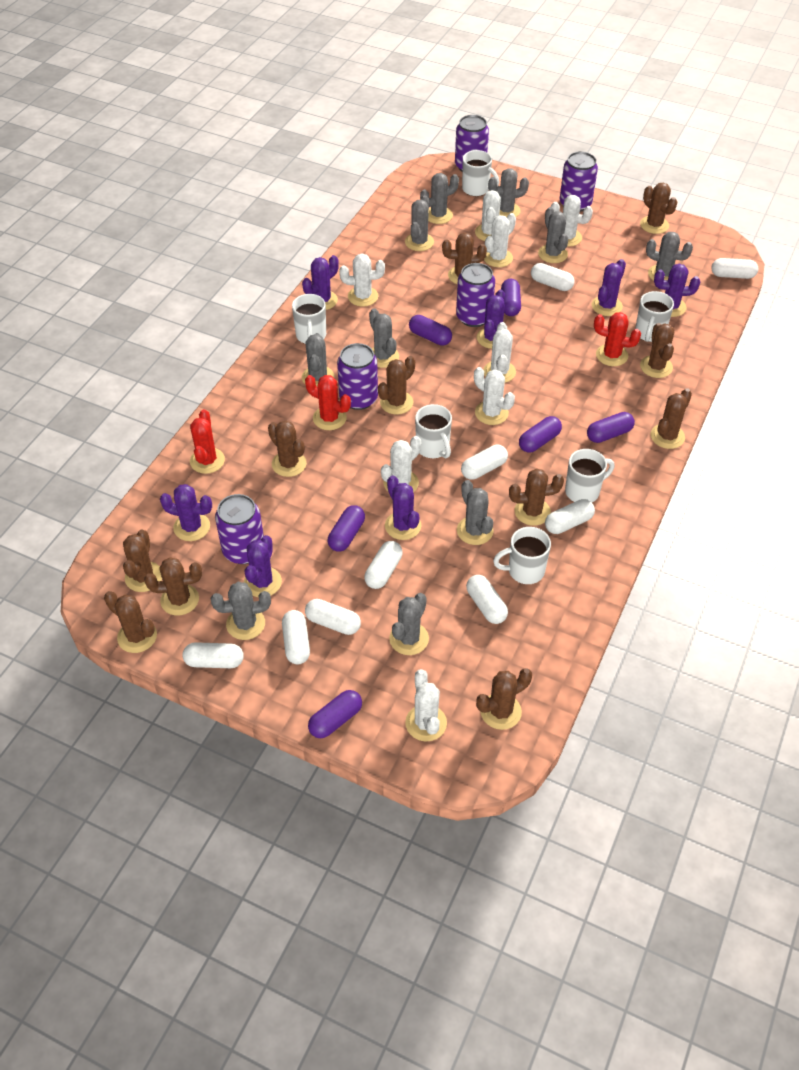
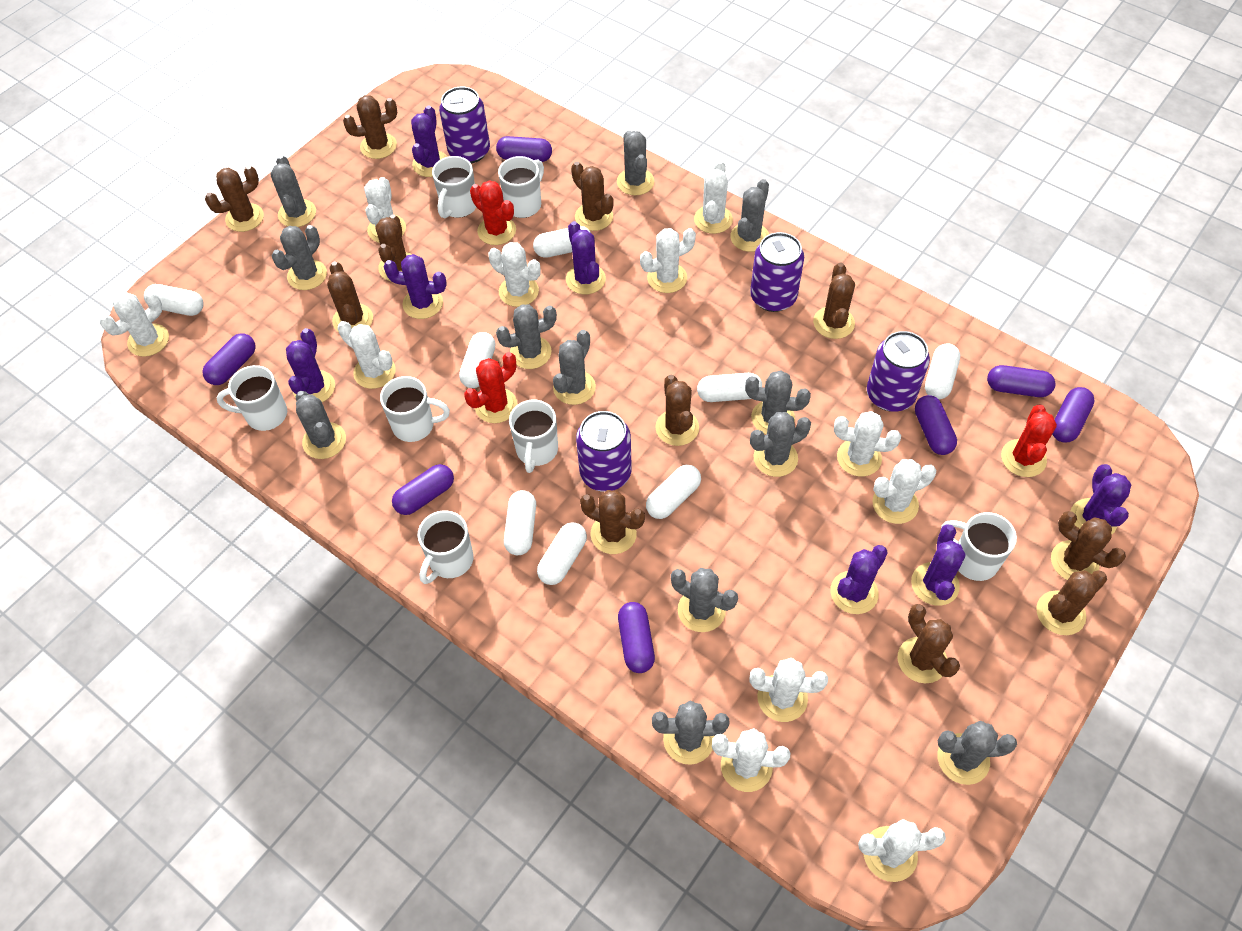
grey cactus: [211,582,271,640] [302,333,334,386] [369,308,399,368] [389,593,429,655] [405,195,434,251] [420,173,459,224] [457,480,494,545] [488,168,529,217] [538,207,568,263] [646,232,693,281] = 10 -> [271,155,316,227] [272,225,327,290] [295,391,346,459] [496,304,557,369] [553,330,596,405] [617,130,654,195] [652,701,730,765] [671,568,738,632] [730,179,769,252] [745,370,811,435] [750,412,811,477] [937,721,1017,785] = 12
purple can: [215,494,264,564] [337,343,378,410] [455,115,489,172] [456,263,495,327] [559,151,598,212] = 5 -> [439,87,490,163] [576,411,632,492] [750,232,804,312] [867,331,930,412] = 4
purple capsule: [308,690,362,738] [328,505,365,552] [409,315,452,346] [501,279,521,316] [519,416,562,453] [587,412,635,443] = 6 -> [202,333,256,385] [392,464,454,515] [496,136,552,162] [618,602,655,673] [915,395,957,455] [987,365,1056,397] [1052,387,1095,443] = 7
white cactus: [339,253,385,307] [381,436,421,493] [405,669,447,741] [474,367,515,425] [475,190,501,241] [484,213,516,267] [484,322,516,383] [551,195,593,247] = 8 -> [100,292,169,357] [338,321,396,389] [364,177,406,243] [488,242,541,307] [640,228,696,293] [694,160,733,234] [712,728,790,792] [749,658,828,722] [834,411,901,477] [858,819,946,882] [873,459,936,524] = 11
white capsule: [182,642,244,668] [282,610,310,664] [305,599,361,635] [364,541,403,589] [461,445,508,480] [466,575,508,624] [531,263,574,291] [545,499,595,534] [711,258,758,279] = 9 -> [144,284,204,316] [459,332,496,388] [504,490,536,555] [533,226,591,258] [537,522,587,585] [646,465,701,519] [697,373,762,402] [925,343,960,399] = 8
white mug: [292,294,326,344] [415,404,452,459] [462,150,499,196] [493,527,551,584] [565,449,615,502] [635,291,674,342] = 6 -> [217,365,287,431] [380,376,450,442] [417,510,474,584] [432,156,476,218] [498,156,544,218] [509,400,558,473] [941,512,1017,581] = 7

